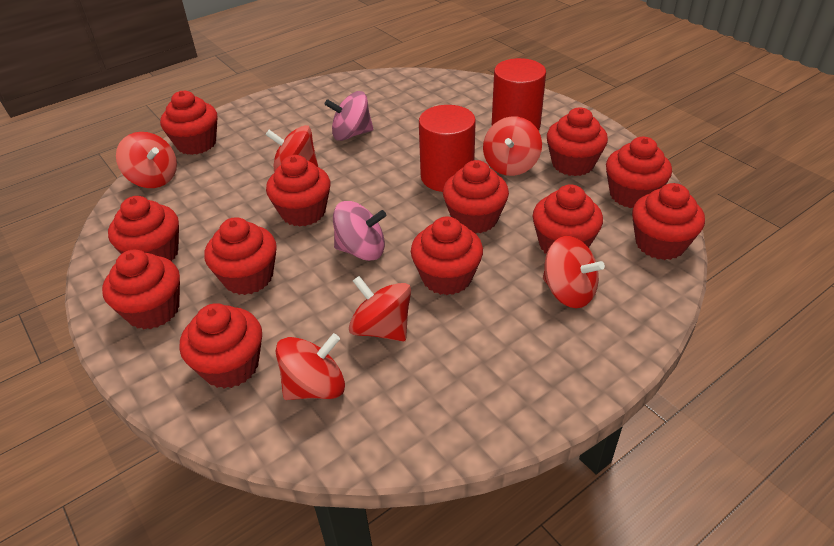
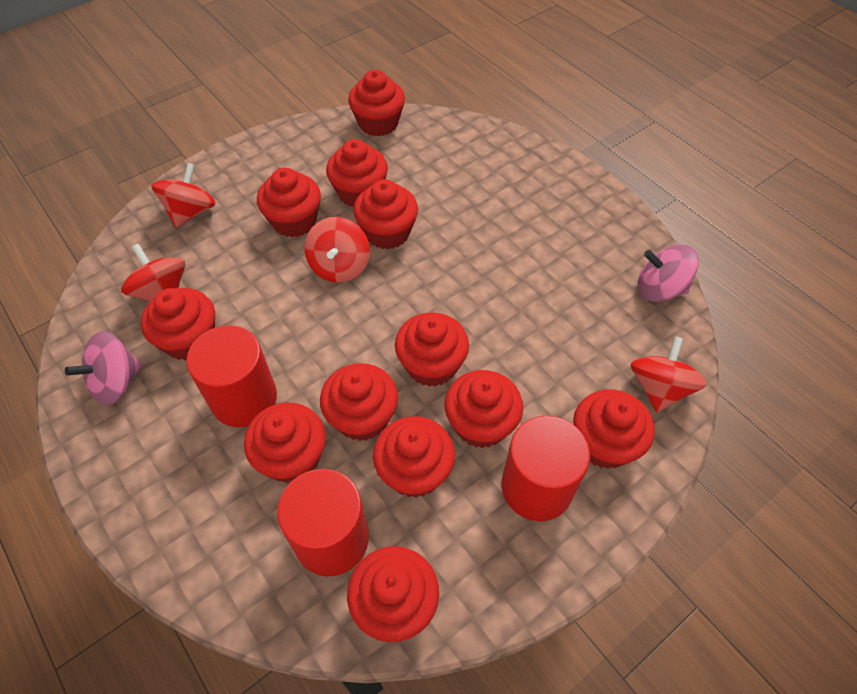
red cylinder: [419,105,476,192] [492,58,546,131] = 2 -> [186,325,277,427] [277,469,369,577] [501,415,590,521] = 3
red spinning top: [116,132,177,188] [265,125,318,172] [276,333,345,400] [349,276,411,341] [483,116,542,176] [543,236,605,308] = 6 -> [121,244,185,302] [151,163,216,228] [304,217,370,283] [631,337,707,412] = 4

